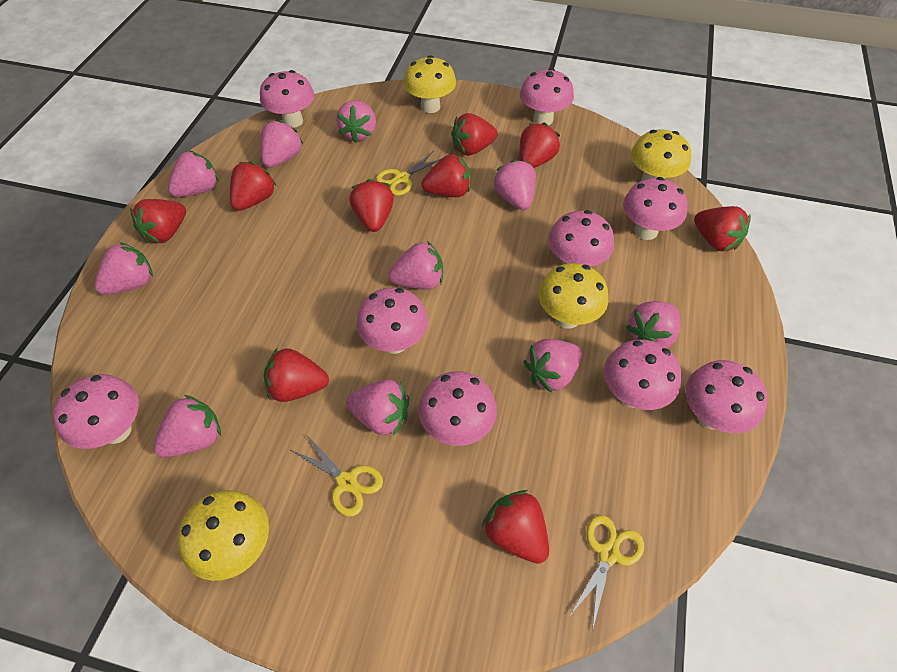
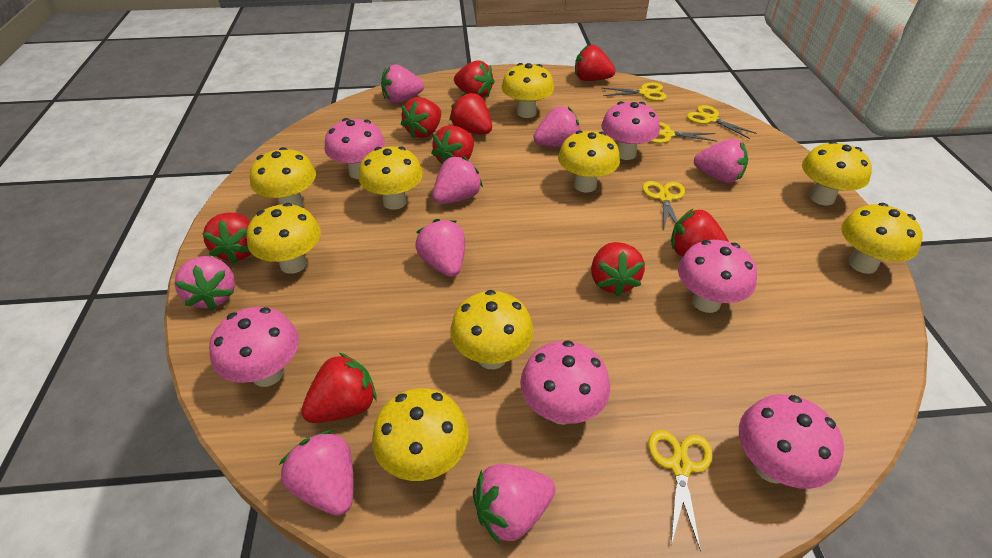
pink mushroom: [53,374,139,449] [260,70,314,128] [356,287,428,354] [419,371,497,446] [520,68,574,125] [548,210,614,266] [604,339,682,410] [623,177,688,240] [686,360,768,433] = 9 -> [209,307,299,387] [324,118,385,179] [520,340,610,425] [601,101,660,160] [678,240,757,313] [739,394,844,489] = 6
pink strawberry: [94,242,153,295] [153,395,221,458] [168,151,219,197] [260,120,303,168] [336,100,376,143] [346,379,410,436] [388,241,443,290] [493,159,536,210] [524,339,582,393] [626,301,680,348] = 10 -> [174,256,235,310] [279,430,353,516] [381,65,424,103] [415,219,465,277] [433,156,483,204] [473,464,555,544] [534,106,580,147] [694,139,748,183] = 8
yellow mushroom: [178,490,269,581] [403,55,456,113] [538,263,608,329] [631,130,691,181] = 4 -> [247,203,321,274] [250,147,316,207] [359,146,423,210] [372,388,469,481] [450,290,533,369] [502,63,554,118] [558,130,620,192] [802,141,872,205] [841,203,923,274] = 9
yellow scissors: [291,433,383,516] [376,151,442,196] [569,515,644,631] = 3 -> [602,82,667,101] [642,181,685,232] [648,430,713,551] [650,122,716,143] [687,105,757,139] = 5

